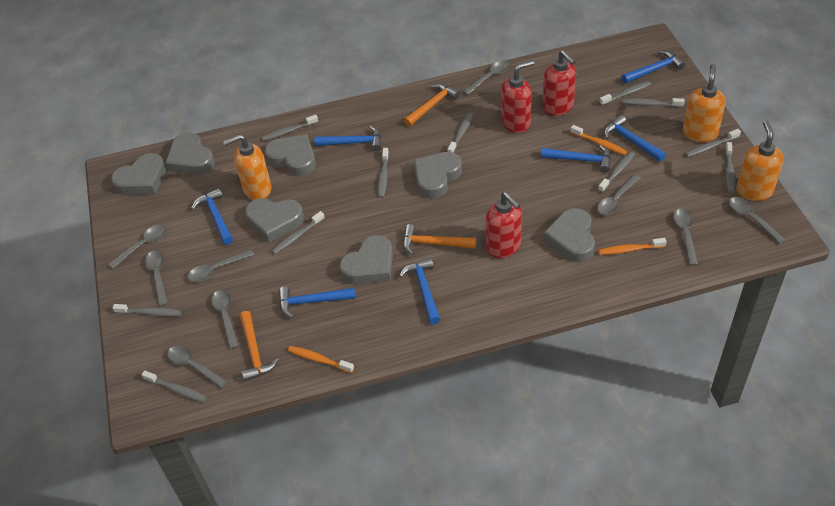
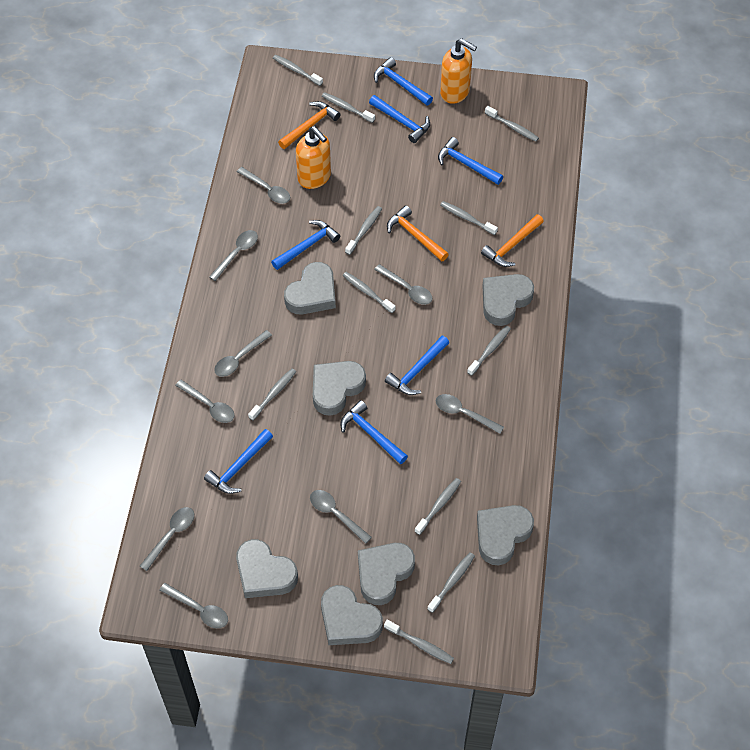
orange soap dispenser: [223,134,271,200] [683,64,726,142] [736,120,784,201] = 3 -> [296,126,331,189] [440,38,477,104] = 2
orange toothbrush: [288,346,354,373] [570,125,627,155] [598,238,667,255] = 3 -> none = 0
red soap dispenser: [486,192,522,258] [501,60,534,133] [542,50,576,116] = 3 -> none = 0

